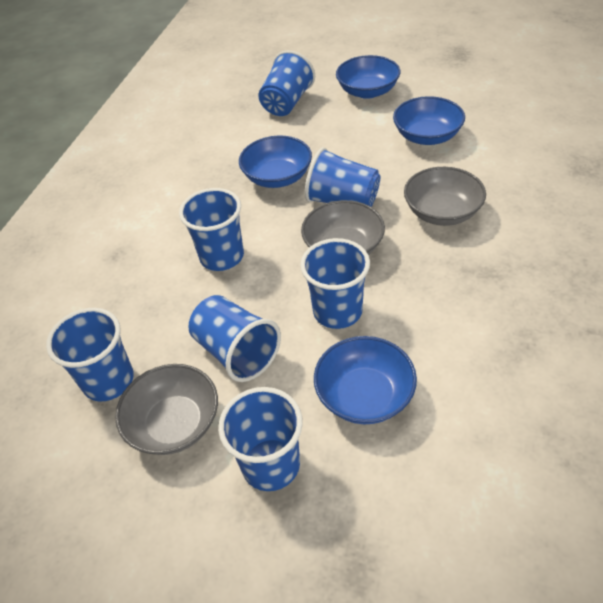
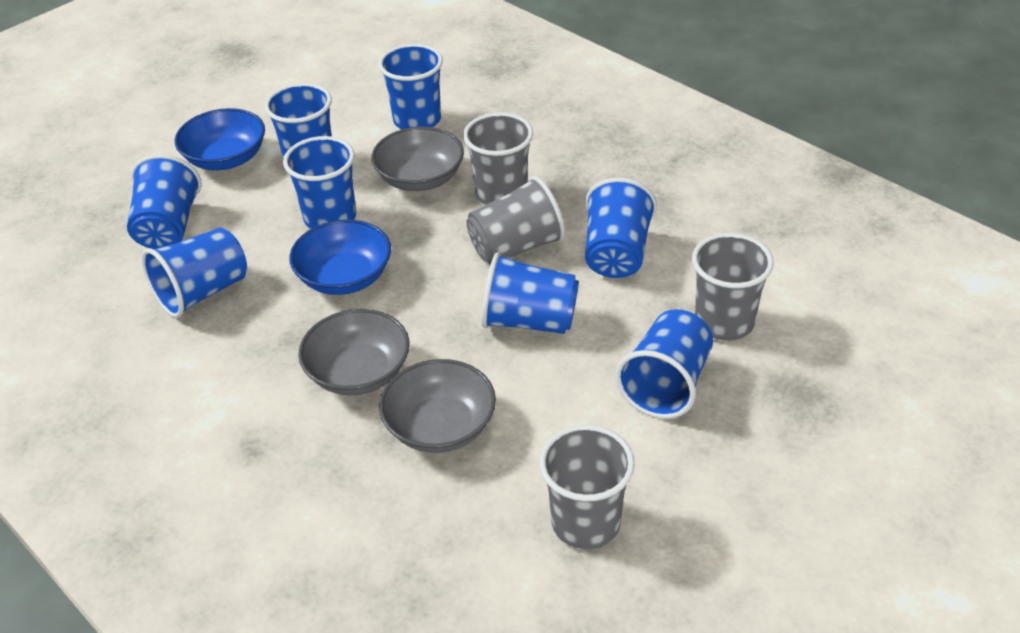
blue bowl: [239,136,312,188] [314,336,417,424] [336,55,400,99] [393,96,465,145] = 4 -> [175,108,265,170] [289,220,391,295] = 2
blue cup: [46,308,134,401] [179,188,244,271] [188,295,281,382] [218,387,303,491] [258,50,315,116] [300,238,370,329] [305,147,380,207] = 7 -> [127,154,201,249] [142,227,247,318] [265,83,332,159] [283,136,356,229] [378,44,443,129] [481,252,579,334] [585,178,657,278] [615,309,713,419] = 8
grey cup: none = 0 -> [463,112,533,205] [466,176,565,264] [539,425,635,549] [692,233,774,340] = 4

